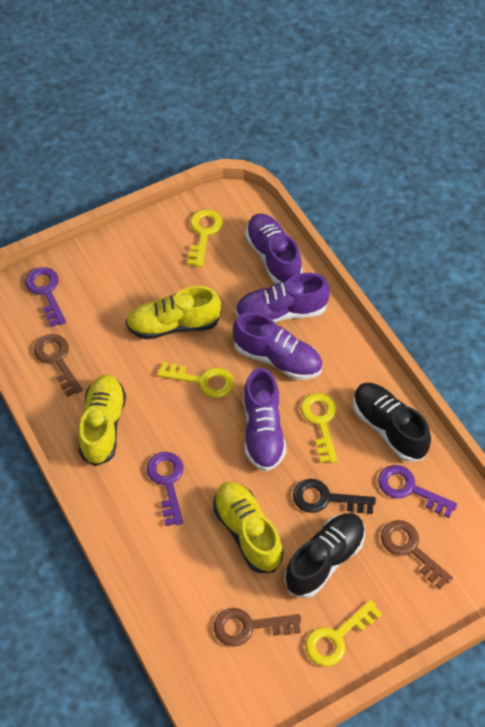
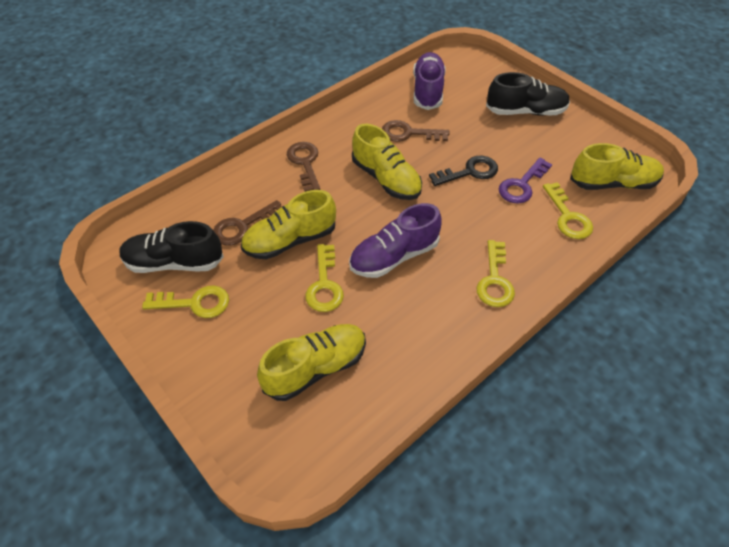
purple key: [25,267,66,327] [147,452,184,526] [378,465,457,518] = 3 -> [499,158,552,204] = 1
purple shoe: [233,312,323,380] [235,273,330,322] [243,368,286,471] [245,214,303,284] = 4 -> [349,203,442,278] [413,52,445,110] = 2
yellow shoe: [78,374,126,466] [126,286,221,339] [213,482,283,573] = 3 -> [241,190,336,259] [257,324,366,401] [352,124,422,200] [570,143,664,190] = 4

